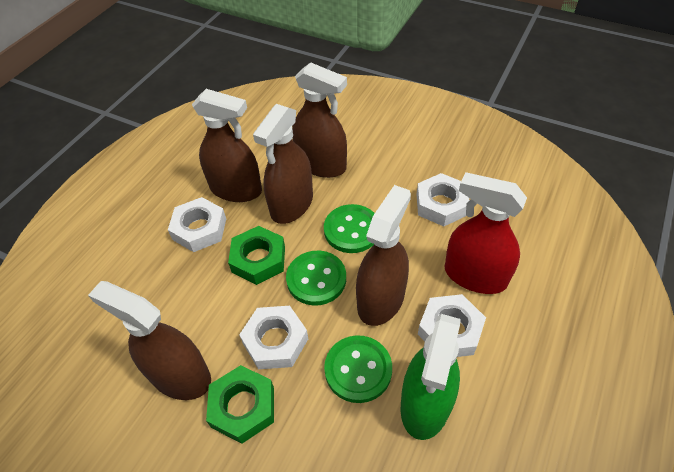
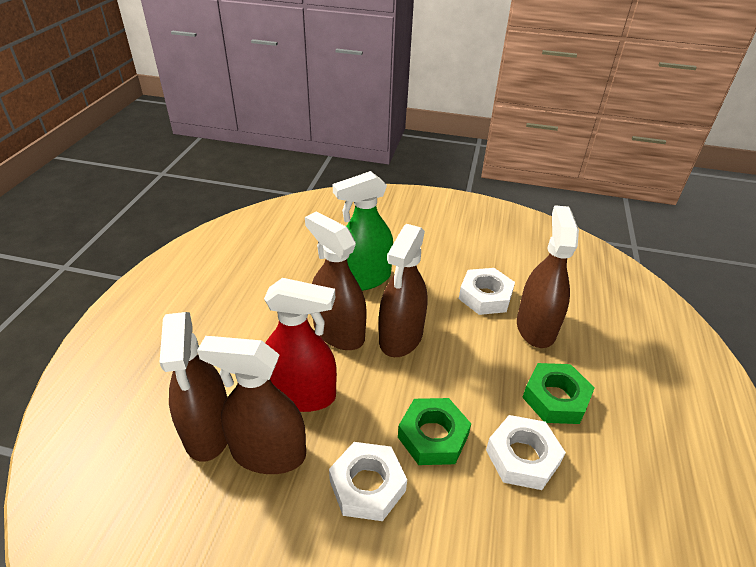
green button: [286,251,346,305] [324,204,375,253] [324,335,392,403] = 3 -> none = 0
white nut: [168,197,226,252] [239,306,308,369] [417,173,469,226] [418,294,486,357] = 4 -> [329,442,407,521] [459,268,515,315] [486,415,566,490] = 3

